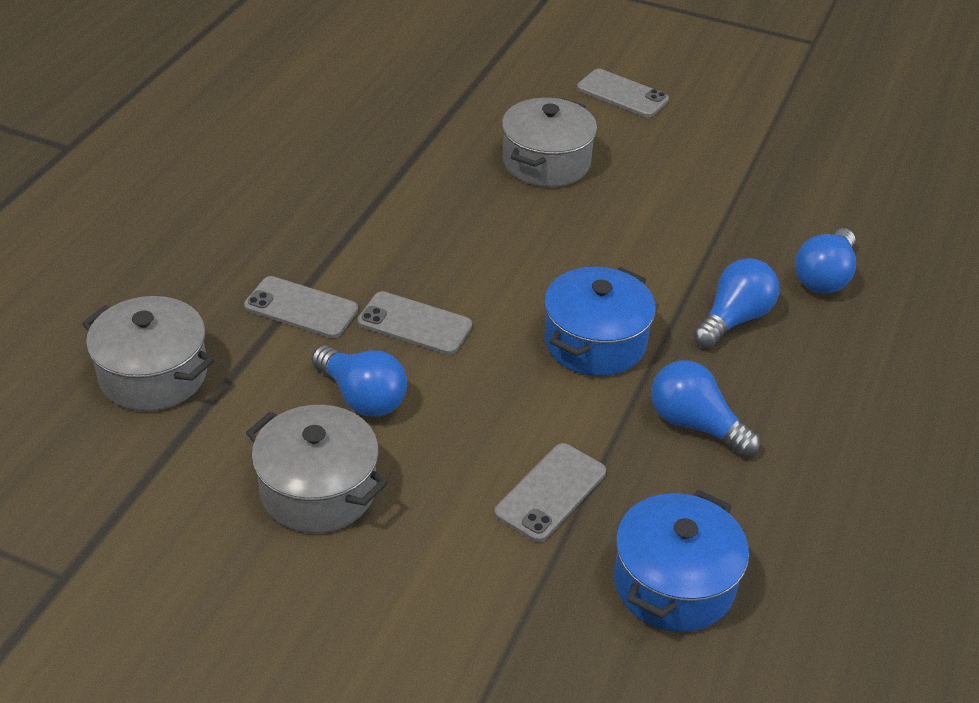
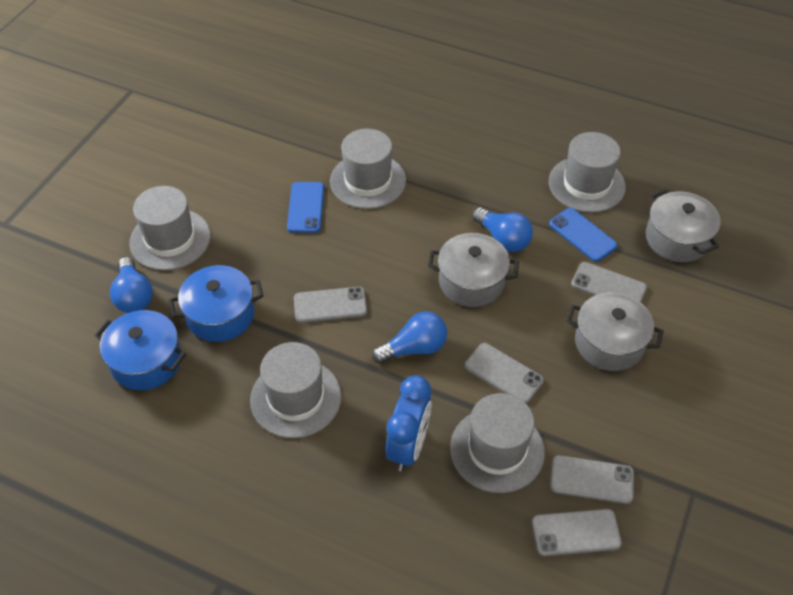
blue clock: none = 0 -> [386,375,432,471] = 1
blue light bulb: [312,345,407,417] [651,360,760,457] [693,258,779,348] [795,228,856,294] = 4 -> [110,257,153,313] [372,312,447,364] [472,207,533,252] = 3
blue phone: none = 0 -> [287,182,324,233] [549,208,618,262] = 2
grey hat: none = 0 -> [129,186,210,271] [250,342,341,438] [330,129,406,209] [450,393,545,493] [549,132,626,213] = 5
grey phone: [244,276,358,338] [358,291,472,355] [494,443,606,542] [577,69,669,117] = 4 -> [294,287,367,323] [465,343,544,404] [532,509,622,556] [550,455,634,504] [571,262,647,302] = 5

